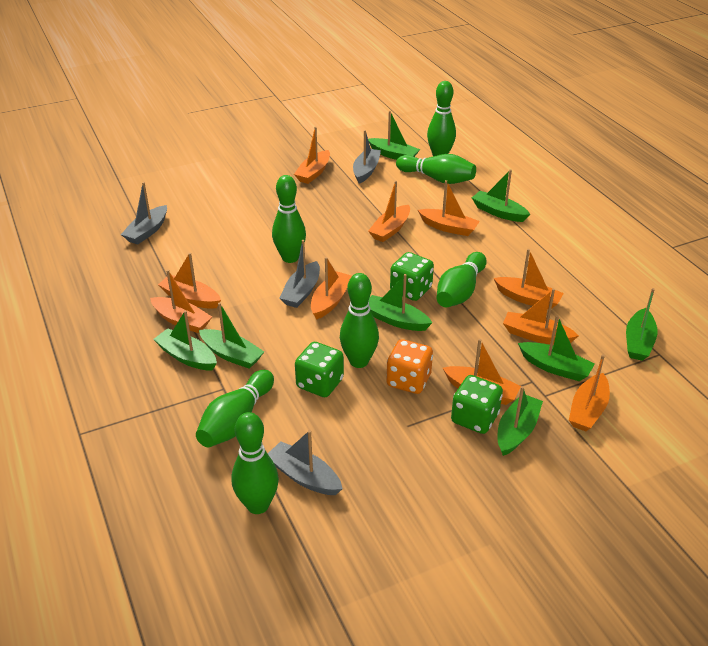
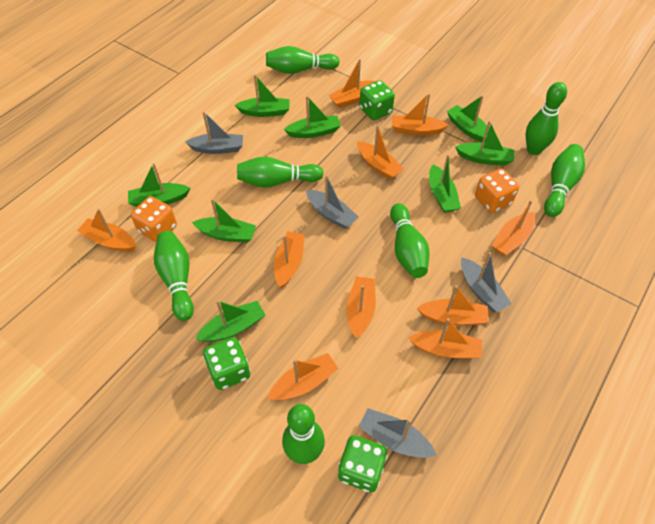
orange dice: [386,339,433,394] = 1 -> [131,196,177,242] [475,169,519,213] = 2

